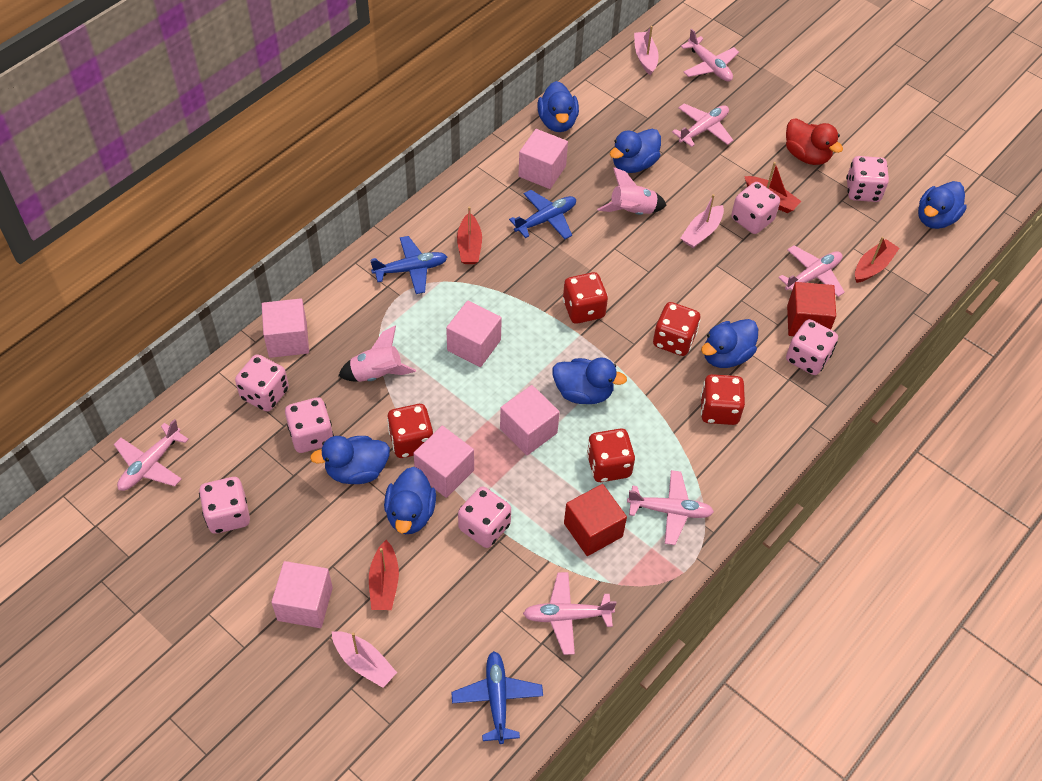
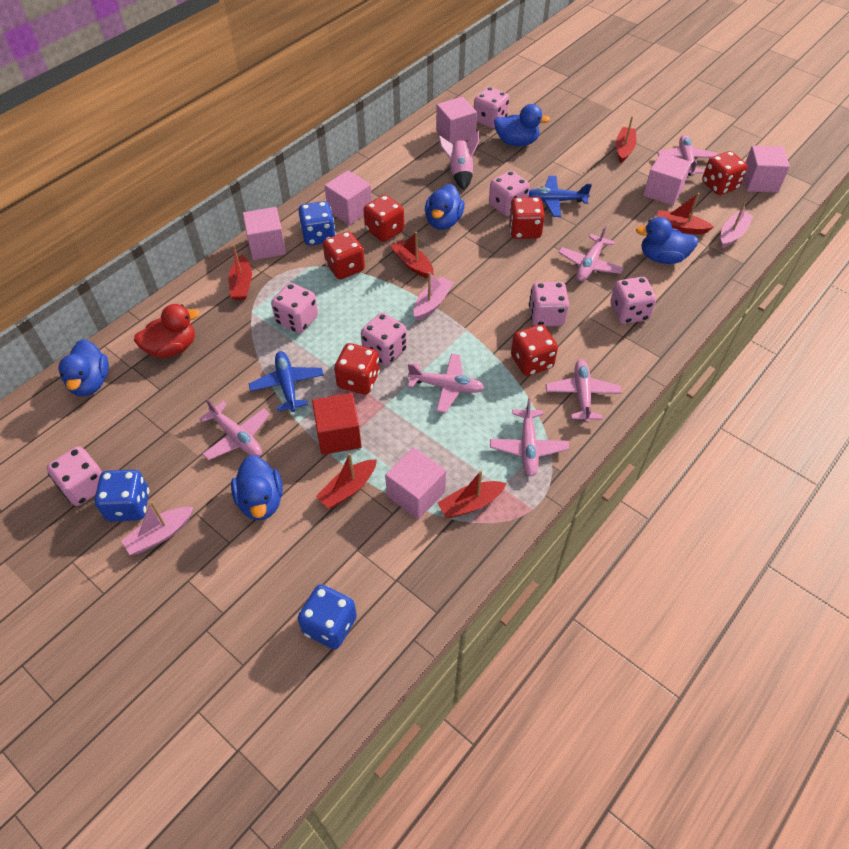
blue dice: none = 0 -> [94,470,149,522] [297,584,357,649] [298,201,336,245] = 3
blue duck: [310,436,390,484] [384,467,436,534] [537,81,579,132] [552,358,627,404] [610,129,661,173] [701,319,758,368] [918,181,967,229] = 7 -> [58,339,109,396] [231,455,283,520] [425,184,465,230] [494,104,551,146] [636,217,698,264] = 5
blue plane: [370,236,447,294] [451,651,543,744] [509,190,576,239] = 3 -> [249,351,324,412] [528,176,592,217] = 2
pink rocket: [338,326,416,382] [597,167,667,215] = 2 -> [439,131,479,190] = 1
red boat: [369,540,399,610] [457,207,482,264] [744,162,801,213] [855,237,899,283] = 4 -> [229,244,252,300] [316,453,377,509] [391,232,433,278] [438,470,506,518] [616,116,636,163] [657,193,714,234] = 6
red cube: [564,484,627,556] [787,282,836,336] = 2 -> [312,393,362,455] = 1
red dice: [387,404,433,458] [563,272,608,324] [587,428,635,482] [653,302,701,356] [700,374,745,425] = 5 -> [323,231,365,279] [334,343,380,395] [363,195,404,242] [508,197,545,239] [511,325,558,376] [702,151,748,195] = 6

